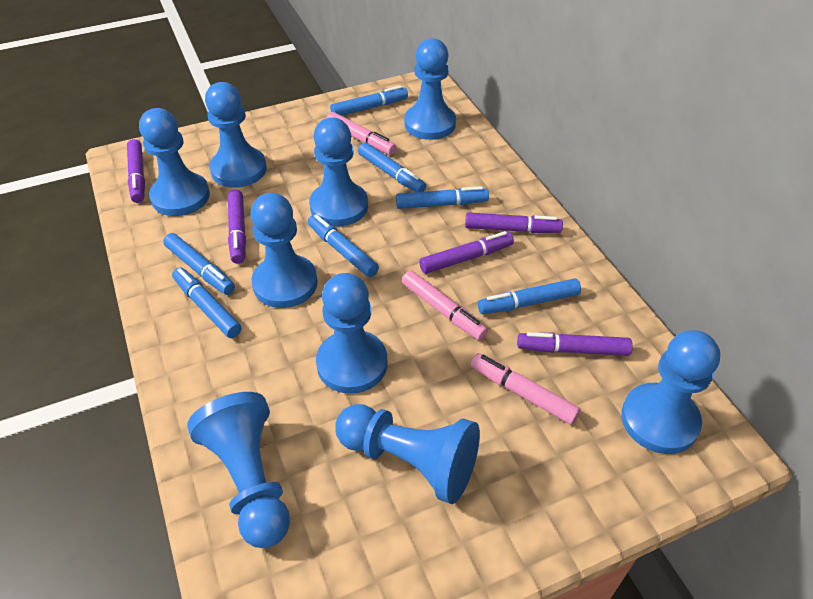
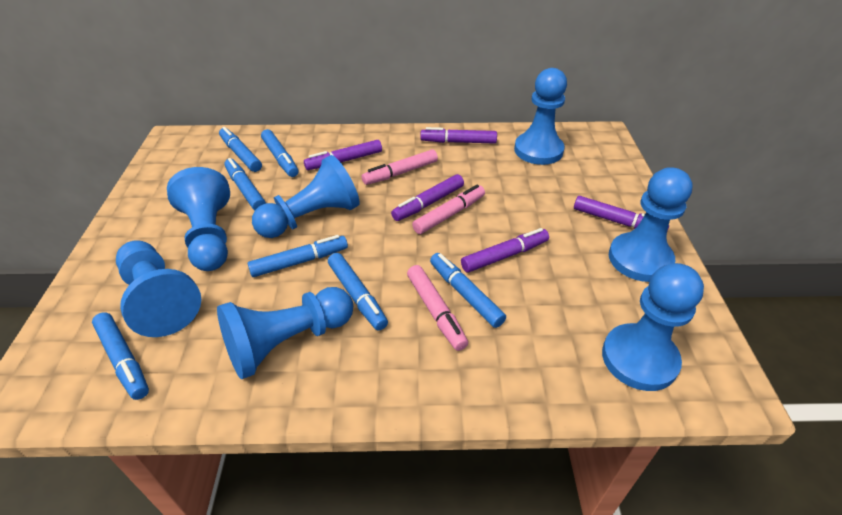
blue pawn: [139,108,210,216] [187,392,290,548] [205,82,267,188] [250,193,318,308] [309,117,368,227] [316,273,387,394] [336,404,480,504] [404,38,456,140] [621,330,720,454] = 9 -> [116,240,201,337] [167,167,230,271] [217,287,353,379] [252,155,360,238] [514,68,567,165] [602,263,704,391] [609,167,693,282] = 7

